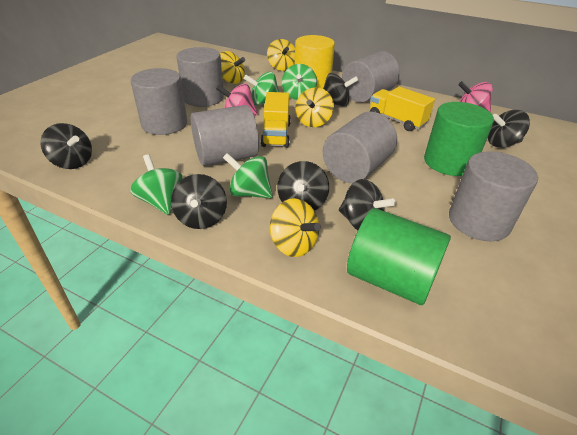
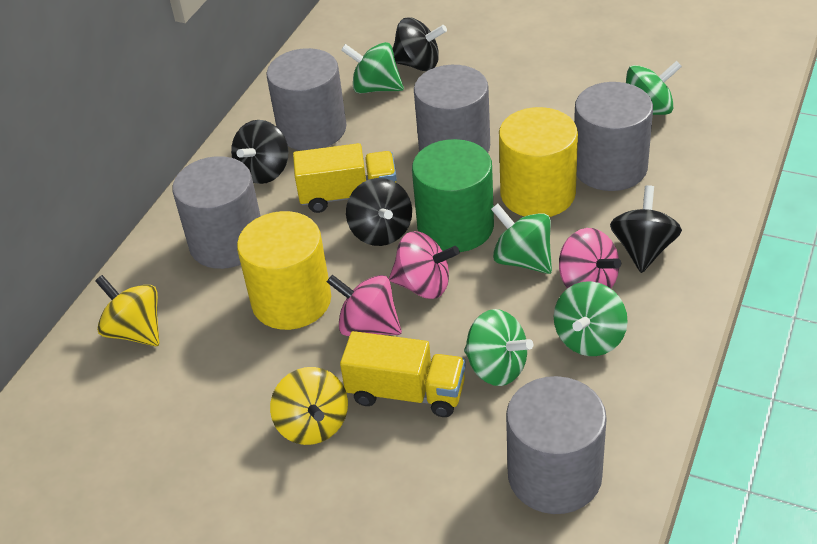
black spinning top: [40,123,92,169] [171,174,227,229] [277,161,329,211] [323,73,358,107] [339,179,395,230] [488,110,530,148] = 6 -> [231,120,289,184] [346,178,412,246] [393,17,447,71] [610,185,682,273] = 4
green cylinder: [347,208,451,305] [424,102,494,176] = 2 -> [412,139,494,252] = 1
green spinning top: [130,154,182,215] [223,153,273,198] [244,72,279,105] [282,64,317,100] = 4 -> [341,42,404,93] [464,309,533,386] [491,204,552,274] [554,281,628,356] [626,61,682,115] = 5
grey cylinder: [130,68,187,135] [176,47,224,107] [191,105,259,166] [323,112,397,183] [342,51,400,103] [449,151,538,241] = 6 -> [172,156,261,269] [266,48,347,151] [414,65,490,153] [506,376,607,514] [574,82,653,191] = 5
pink spinning top: [216,83,258,116] [458,81,493,112] = 2 -> [327,275,402,336] [389,231,459,299] [559,228,621,289] = 3
yellow cylinder: [295,35,335,89] = 1 -> [237,211,331,330] [499,107,578,217] = 2
yellow spinning top: [220,51,245,84] [267,39,295,71] [270,198,321,257] [295,87,334,127] = 4 -> [95,275,159,346] [270,367,348,445] = 2

